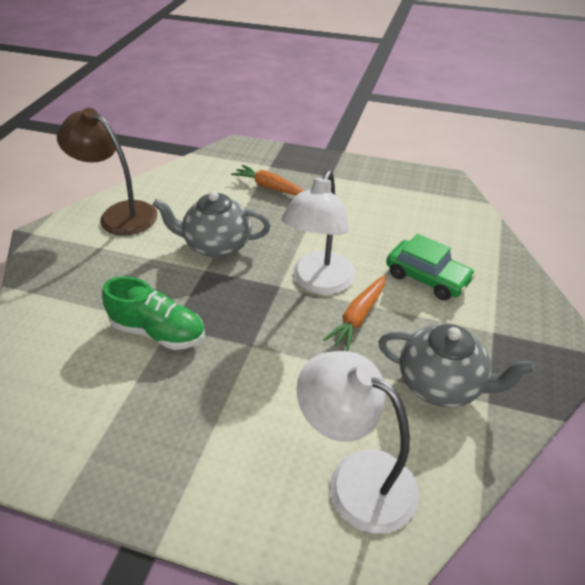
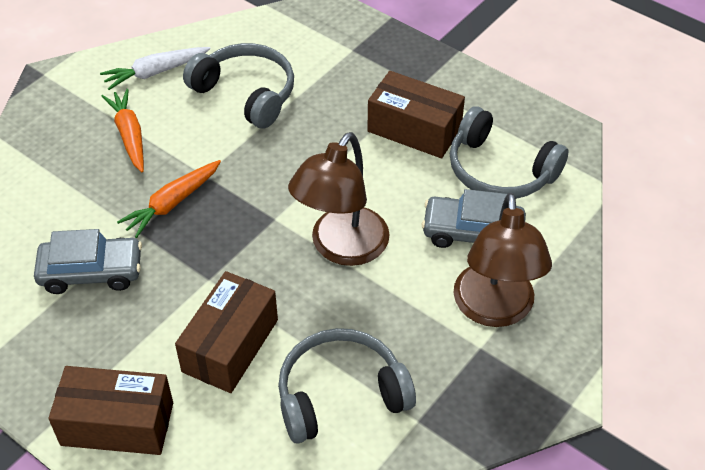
brown box: none = 0 -> [48,366,173,455] [175,271,278,393] [367,71,465,158] = 3
brown lamp: [57,108,158,236] = 1 -> [288,132,390,266] [453,192,552,327] = 2
green car: [386,234,476,300] = 1 -> none = 0
green shoe: [102,277,205,350] = 1 -> none = 0
grey car: none = 0 -> [34,229,142,294] [422,189,526,248] = 2
grey headphones: none = 0 -> [183,43,294,128] [278,328,416,444] [450,106,569,199] = 3
grey teapot: [153,191,270,258] [378,324,536,407] = 2 -> none = 0
white carrot: none = 0 -> [100,47,211,90] = 1
white lamp: [282,170,356,294] [297,351,419,533] = 2 -> none = 0

